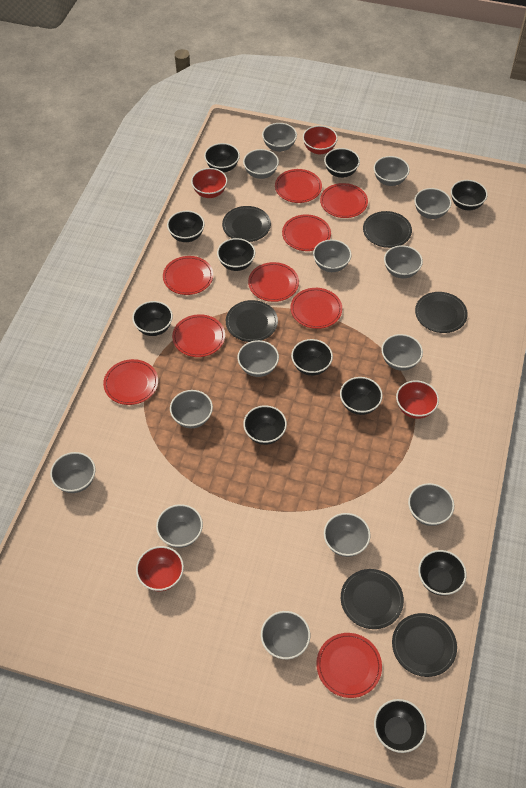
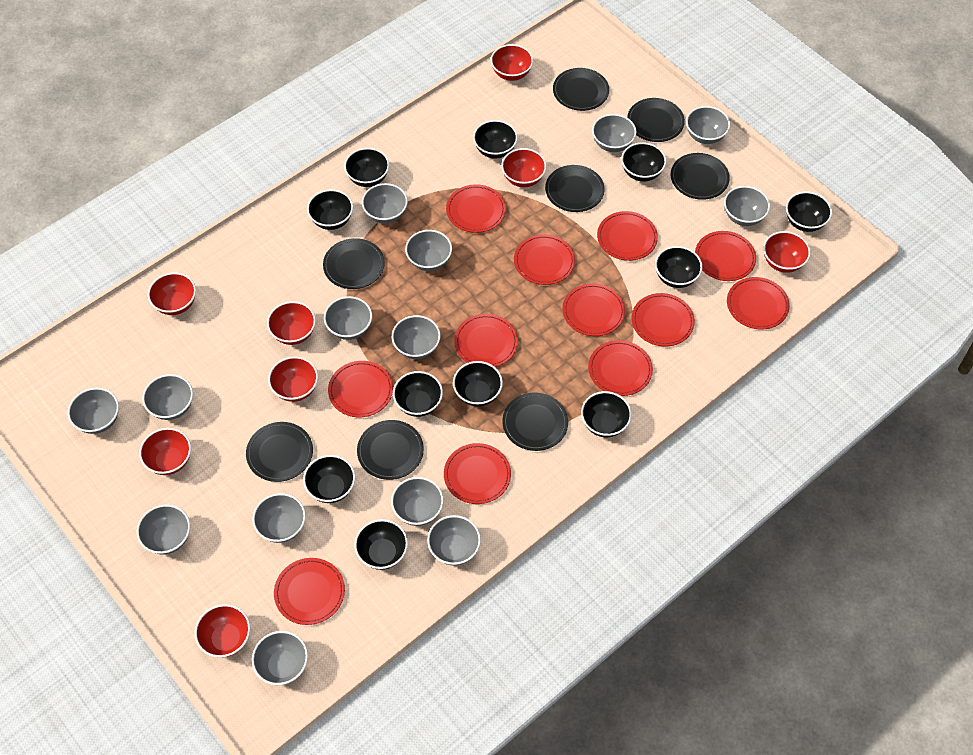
black plate: [222,206,271,242] [226,300,278,342] [341,569,404,629] [363,211,412,248] [392,613,457,677] [415,292,468,333] = 6 -> [246,422,313,482] [323,238,385,289] [357,420,424,480] [502,393,568,451] [545,165,605,212] [553,68,609,111] [627,98,685,142] [671,153,730,200] = 8
red bowl: [136,546,184,591] [191,168,227,198] [303,125,338,155] [396,380,439,419] = 4 -> [139,428,191,475] [148,273,196,315] [195,604,250,658] [267,301,316,345] [268,356,318,402] [491,44,533,81] [501,148,547,187] [763,231,811,273] = 8
red plate: [103,359,158,405] [163,256,213,295] [172,314,225,357] [248,262,299,302] [275,169,322,203] [282,215,331,251] [290,288,342,329] [316,633,382,698] [320,183,368,218] = 9 -> [274,558,345,625] [328,361,393,417] [444,443,511,504] [446,184,506,233] [454,314,518,367] [514,234,575,285] [562,283,625,336] [588,340,653,396] [597,211,658,261] [632,293,695,347] [695,231,756,281] [727,277,790,330] = 12

